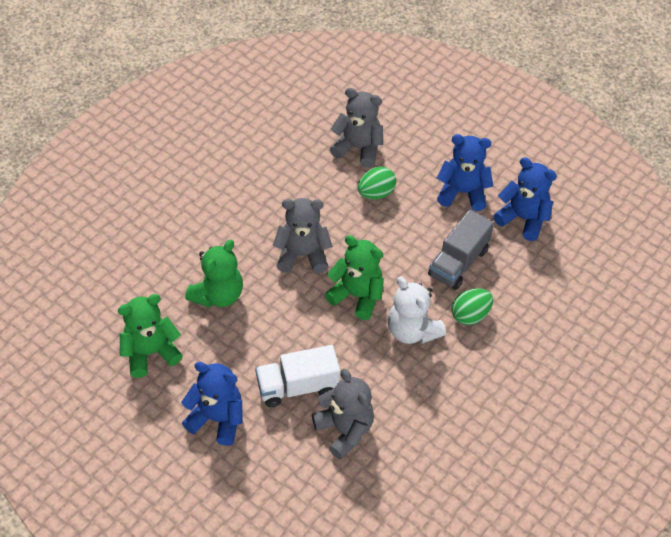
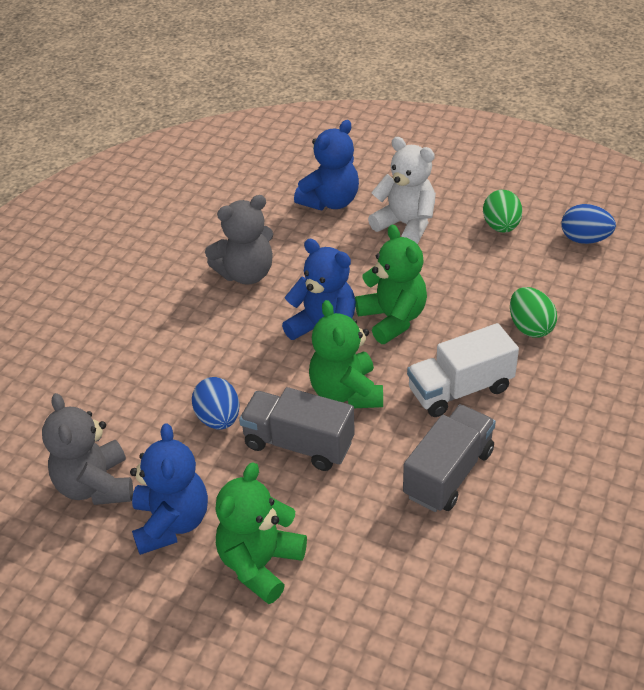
blue egg: none = 0 -> [192,377,239,430] [562,204,616,244] = 2
grey teddy bear: [273,198,332,273] [312,369,374,460] [330,88,383,168] = 3 -> [42,393,133,505] [205,195,273,285] = 2
grey truck: [428,209,494,290] = 1 -> [239,387,355,471] [403,404,496,512] = 2

